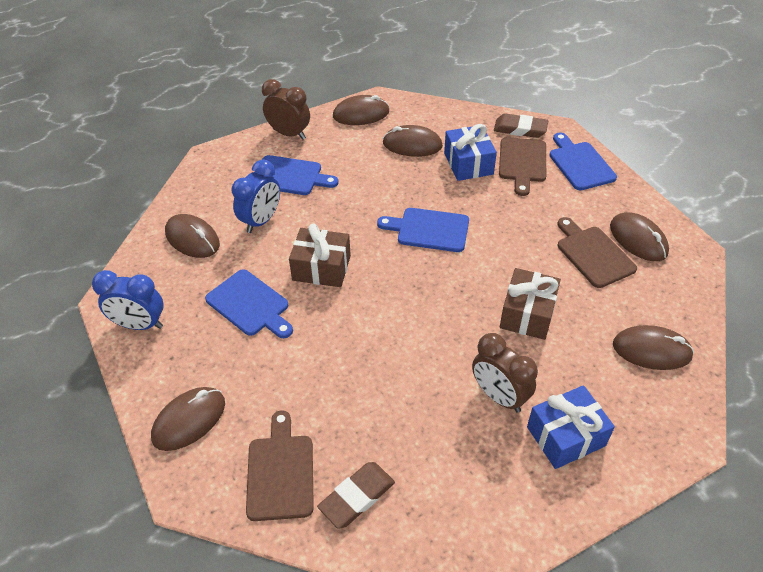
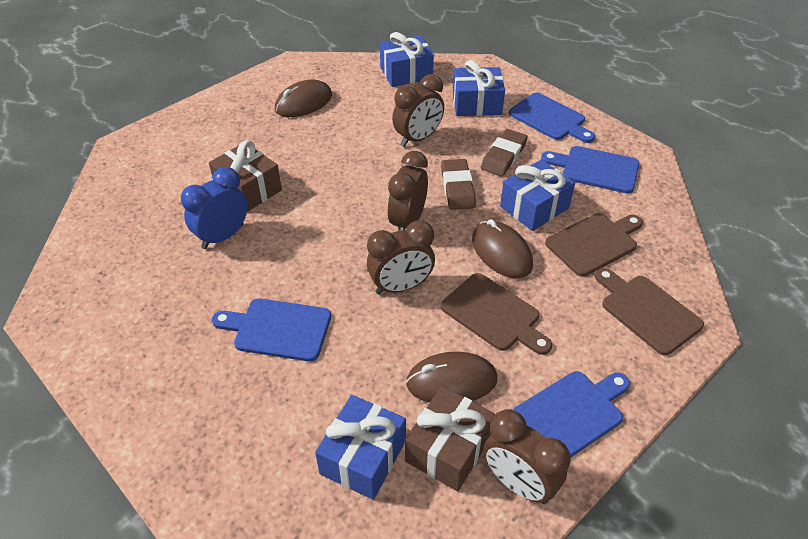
blue clock: [92,270,164,330] [231,159,280,233] = 2 -> [181,167,248,249] = 1
blue gift: [444,124,497,181] [527,385,615,469] = 2 -> [315,395,406,500] [380,32,434,87] [453,60,505,116] [500,160,575,231] = 4
brown clock: [262,79,310,140] [472,333,538,413] = 2 -> [367,220,435,295] [387,151,428,231] [392,74,444,147] [483,409,571,504] = 4
brown mouse: [151,387,225,451] [165,214,220,258] [333,95,389,125] [383,125,443,157] [610,212,669,261] [613,325,694,370] = 6 -> [275,80,332,117] [406,352,497,403] [472,219,533,278] = 3

